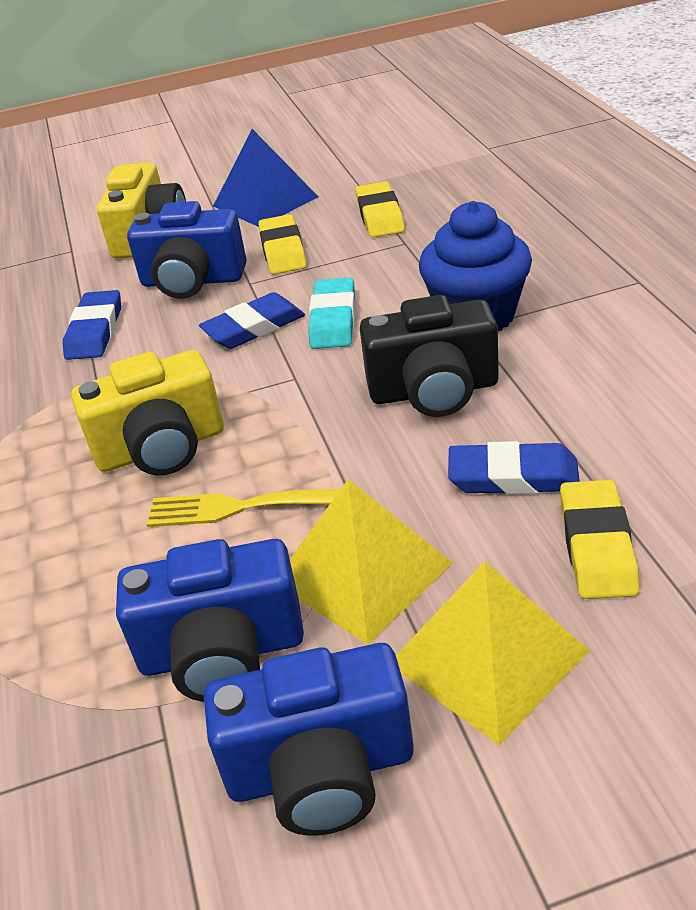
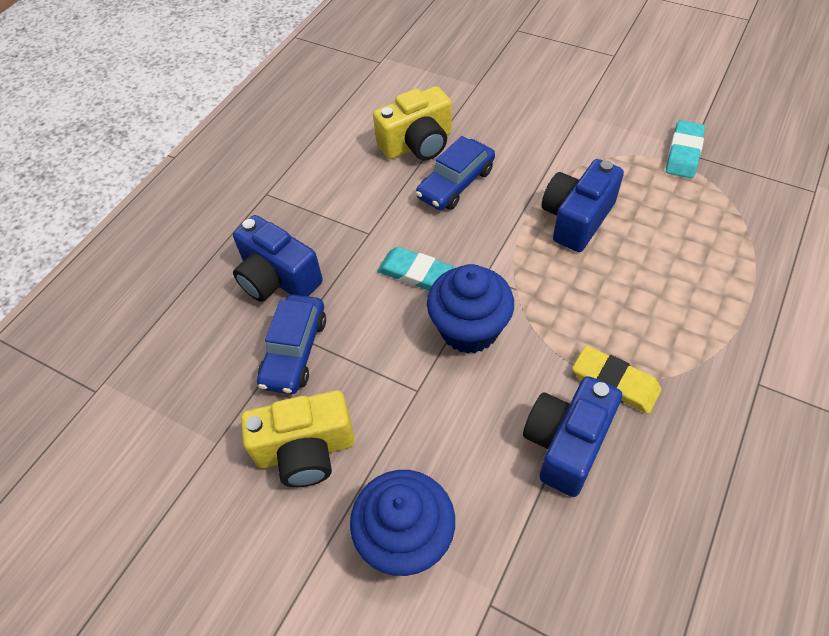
black camera: [360,295,499,417] = 1 -> none = 0
blue car: none = 0 -> [257,295,326,394] [415,136,495,210] = 2
blue cupcake: [419,201,532,331] = 1 -> [350,470,455,576] [427,264,514,354] = 2
blue eraser: [63,290,121,360] [199,292,305,349] [448,441,580,494] = 3 -> none = 0
blue pyramid: [213,129,318,227] = 1 -> none = 0
turquoise eraser: [308,277,355,349] = 1 -> [377,247,455,291] [666,120,705,178] = 2
yellow eraser: [258,214,307,274] [355,181,405,237] [560,480,640,599] = 3 -> [572,345,661,414] = 1
yellow fork: [146,489,341,527] = 1 -> none = 0
yellow pyramid: [290,479,453,645] [396,561,590,746] = 2 -> none = 0

